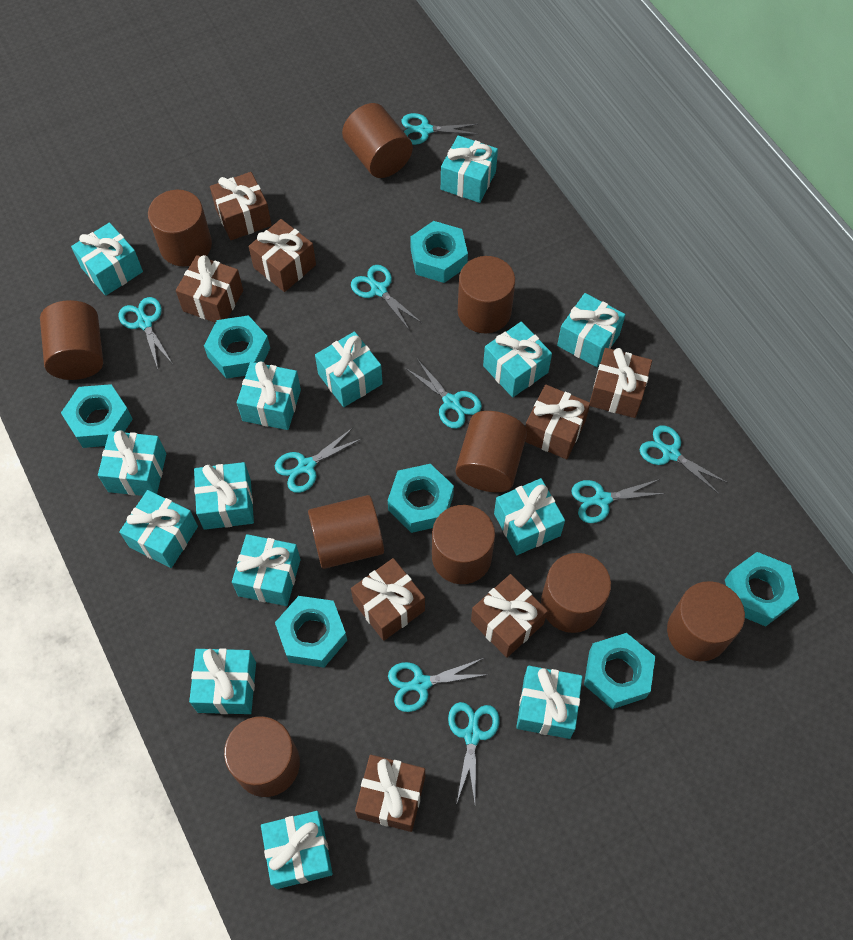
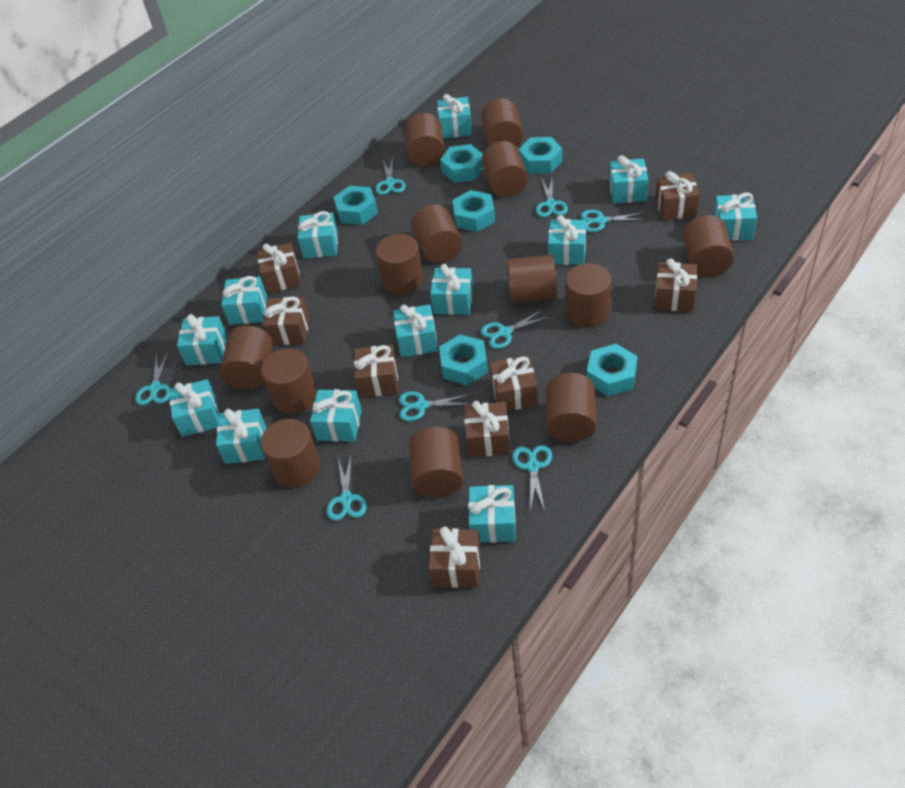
brown cylinder: [40,300,103,380] [148,190,212,266] [224,716,300,797] [308,495,384,569] [342,103,413,178] [432,505,495,584] [456,411,527,493] [458,256,515,333] [541,553,611,633] [667,581,745,661] = 10 -> [220,325,273,389] [261,348,317,414] [261,419,320,488] [376,234,423,295] [405,113,444,167] [409,427,463,498] [411,204,462,263] [481,98,523,147] [482,141,528,197] [507,255,557,303] [546,373,596,442] [565,263,611,327] [682,215,734,277] = 13
turquoise gift: [71,223,143,296] [98,430,166,496] [119,490,198,568] [189,648,256,714] [194,462,254,530] [232,534,300,606] [237,361,301,430] [261,811,333,889] [315,331,383,407] [441,135,498,203] [483,322,552,397] [494,478,565,555] [516,666,583,739] [557,293,625,367] = 14 -> [169,379,219,437] [177,314,227,365] [216,409,267,464] [221,276,267,325] [298,211,338,259] [310,389,362,442] [393,305,438,357] [430,264,473,315] [437,94,472,139] [468,485,516,543] [548,215,586,265] [609,155,649,204] [713,192,757,241] = 13
turquoise nut: [61,384,133,448] [204,315,270,379] [275,596,347,668] [388,464,454,533] [410,221,468,283] [584,633,655,709] [725,552,799,626] = 7 -> [334,186,378,225] [439,334,488,385] [440,144,483,183] [452,190,495,232] [518,137,562,174] [587,344,637,396] = 6
turquoise scissors: [119,297,172,369] [275,428,361,493] [351,265,422,329] [388,658,489,712] [401,113,479,145] [405,359,482,429] [448,702,499,803] [571,479,665,523] [640,425,728,494] = 9 -> [135,352,170,405] [327,456,367,521] [375,157,406,195] [399,391,471,421] [481,310,548,349] [513,445,552,511] [536,178,568,217] [581,210,646,232] = 8

